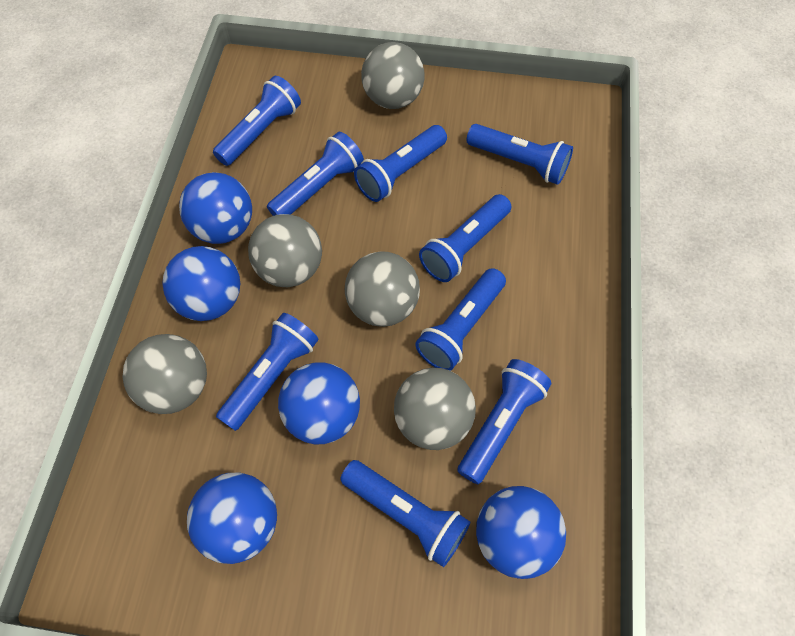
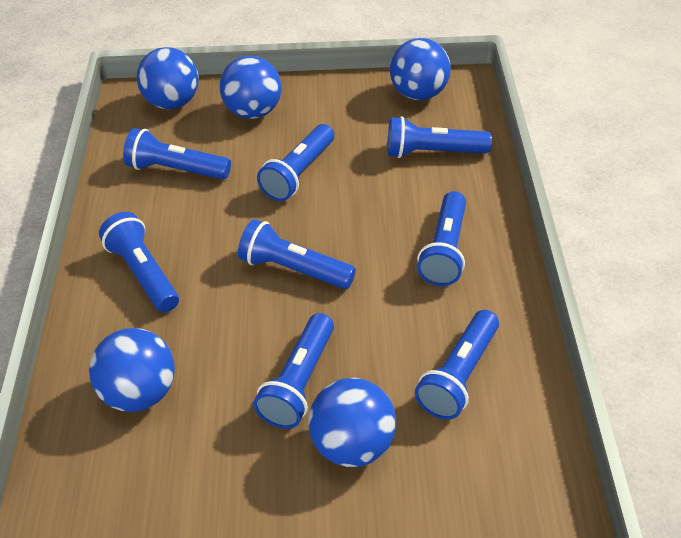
blue flashlight: [213,76,301,166] [216,313,319,431] [267,132,364,216] [340,460,470,567] [354,125,447,202] [415,268,506,371] [419,194,511,282] [457,359,551,484] [466,124,573,185] = 9 -> [99,212,179,312] [123,128,231,180] [238,219,356,289] [253,313,334,429] [257,124,334,201] [387,116,492,158] [415,310,499,420] [417,191,466,286] = 8
grey ball: [122,334,207,414] [248,214,322,287] [345,251,420,327] [361,42,425,109] [394,368,476,450] = 5 -> none = 0

